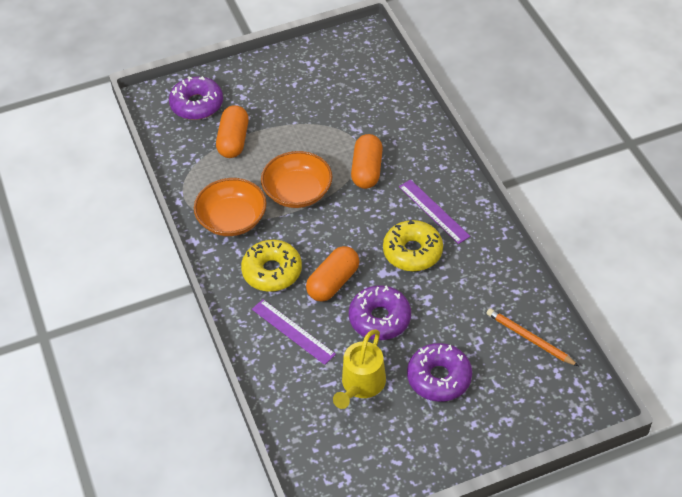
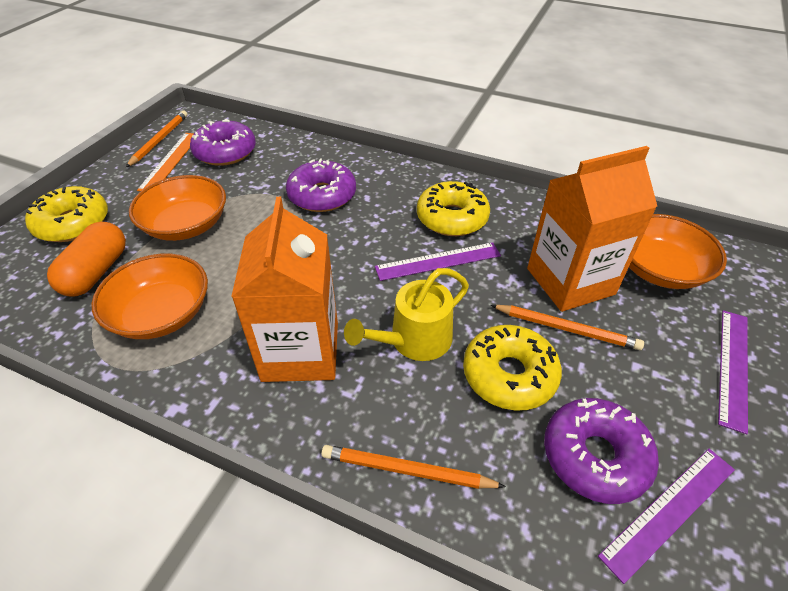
orange bowl: [194,178,267,236] [261,151,332,208] = 2 -> [91,254,208,339] [129,175,226,241] [629,214,727,289] = 3
orange capsule: [216,105,249,158] [306,246,359,302] [351,134,383,189] = 3 -> [47,222,126,296] = 1
orange carton: none = 0 -> [231,197,338,382] [527,146,658,312] = 2
orange pencil: [486,308,578,366] = 1 -> [126,110,188,167] [321,445,506,489] [491,305,644,350] = 3
orange ruler: none = 0 -> [137,133,194,191] = 1
purple ruler: [252,299,336,365] [399,179,470,244] = 2 -> [375,242,501,281] [598,449,735,584] [718,310,748,434] = 3
yellow donut: [241,240,302,292] [383,220,443,271] = 2 -> [25,186,108,242] [417,181,490,236] [463,325,562,411] = 3

